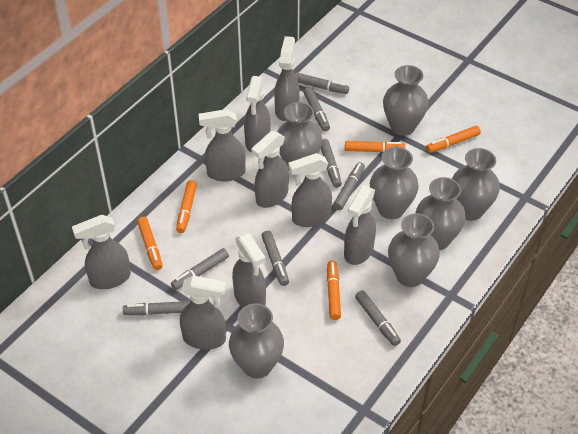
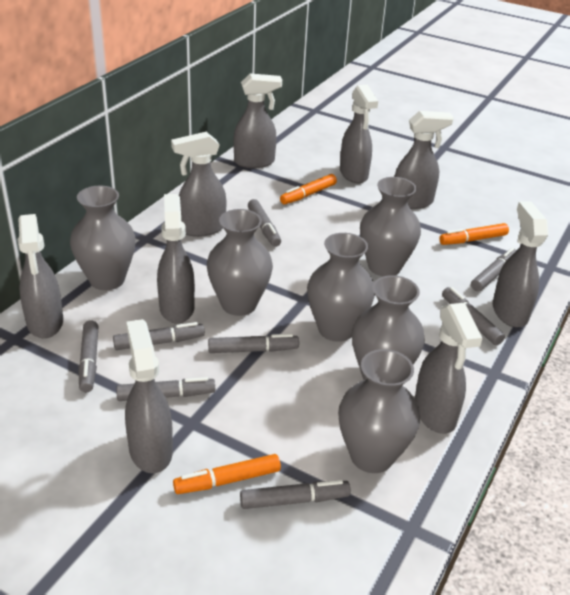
grey vase: [229,303,284,379] [277,102,322,171] [370,147,419,219] [383,65,429,136] [388,213,440,287] [415,177,466,250] [452,148,500,221] = 7 -> [70,186,136,290] [207,209,273,316] [307,233,375,342] [338,349,420,473] [352,275,425,380] [360,177,421,276] = 6
orange marker: [137,217,162,270] [176,180,197,233] [327,261,341,320] [345,141,405,152] [426,126,481,153] = 5 -> [173,454,281,494] [280,174,337,205] [439,223,509,245] = 3

